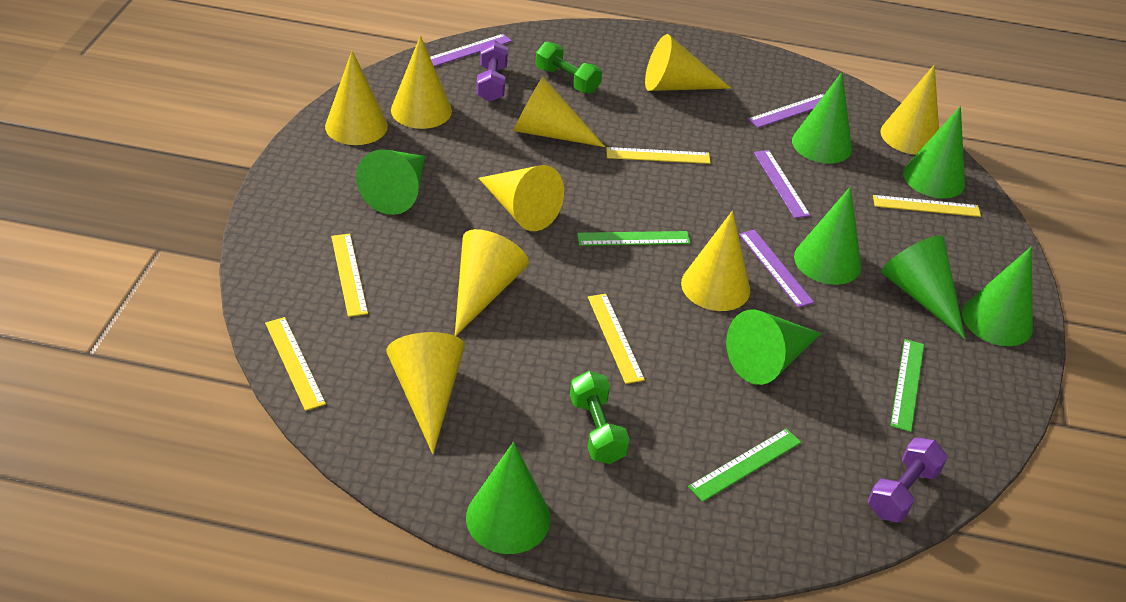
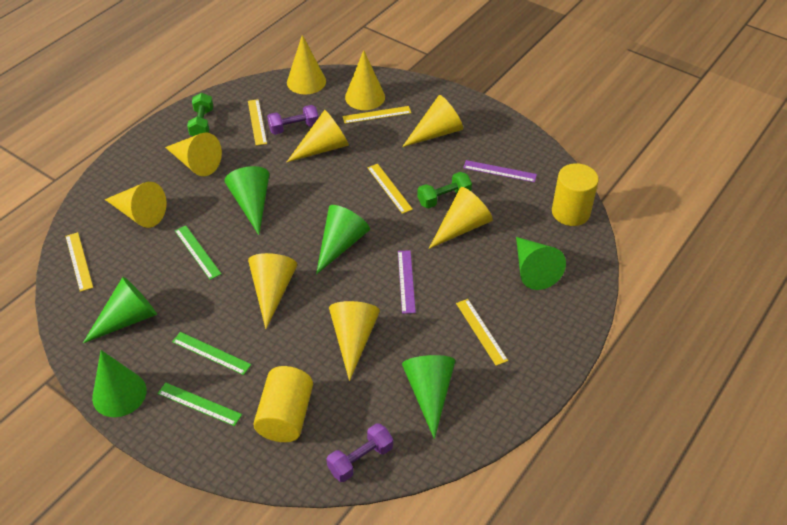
green cone: [356,149,425,215] [466,442,551,554] [726,310,821,385] [792,72,852,163] [794,187,861,285] [881,235,965,339] [903,106,965,198] [962,247,1033,346] = 8 -> [83,277,157,343] [92,350,147,417] [224,166,269,235] [316,205,370,275] [402,355,456,439] [516,237,566,290] = 6
purple ruler: [430,34,512,67] [739,230,814,308] [748,94,824,128] [754,150,811,218] = 4 -> [398,250,416,314] [463,160,537,182] = 2
yellow cylinder: none = 0 -> [253,366,313,442] [552,163,599,226] = 2

